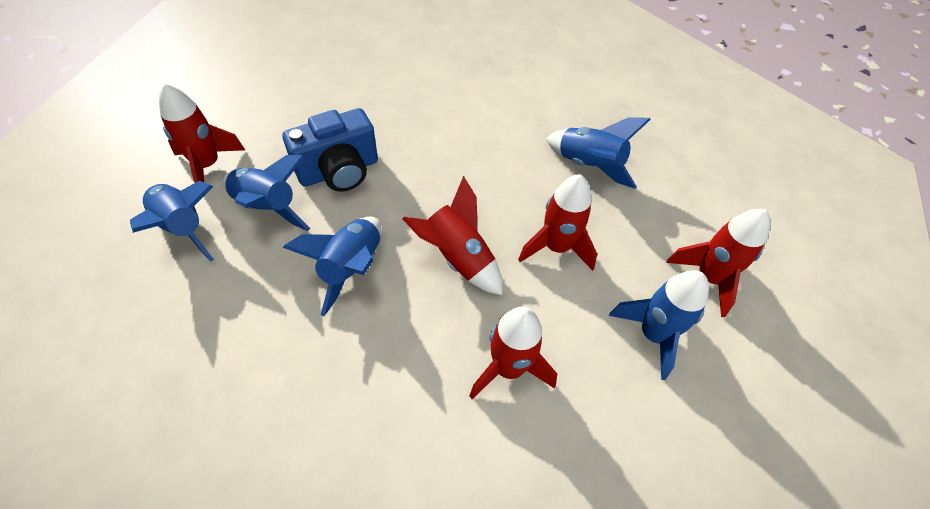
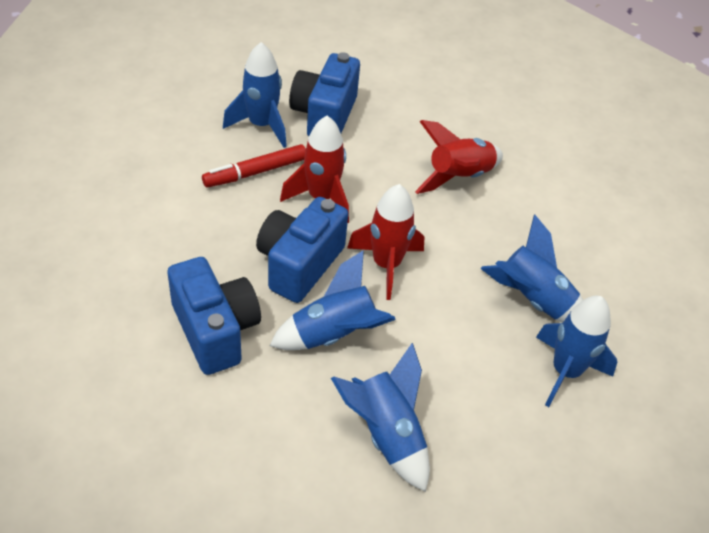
blue camera: [282,108,378,192] = 1 -> [167,257,261,375] [256,197,348,303] [289,52,360,136] = 3
red marker: none = 0 -> [202,144,306,188] = 1
red rocket: [159,83,245,183] [402,176,502,295] [469,307,557,399] [518,174,597,271] [666,209,770,317] = 5 -> [280,116,349,224] [347,184,424,300] [415,120,503,194] = 3

